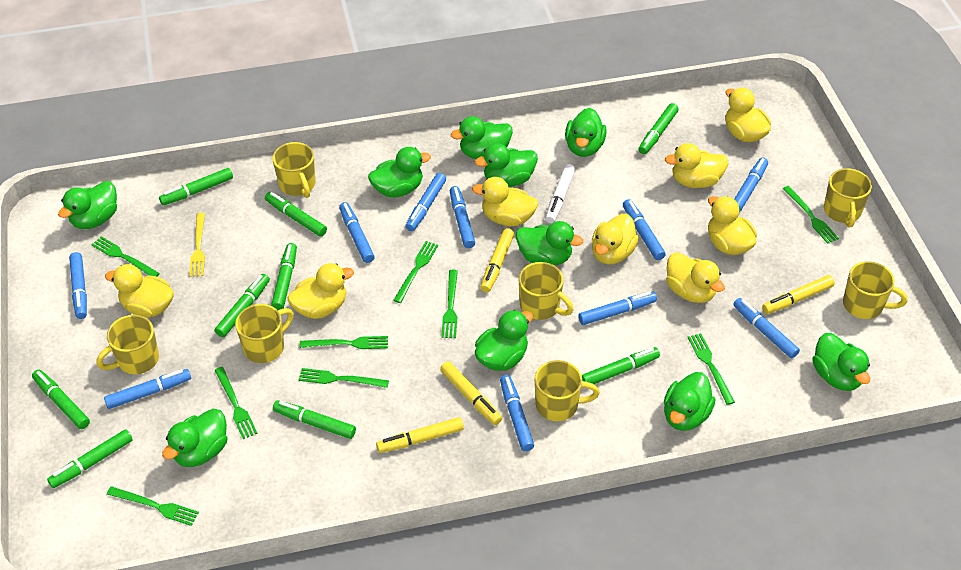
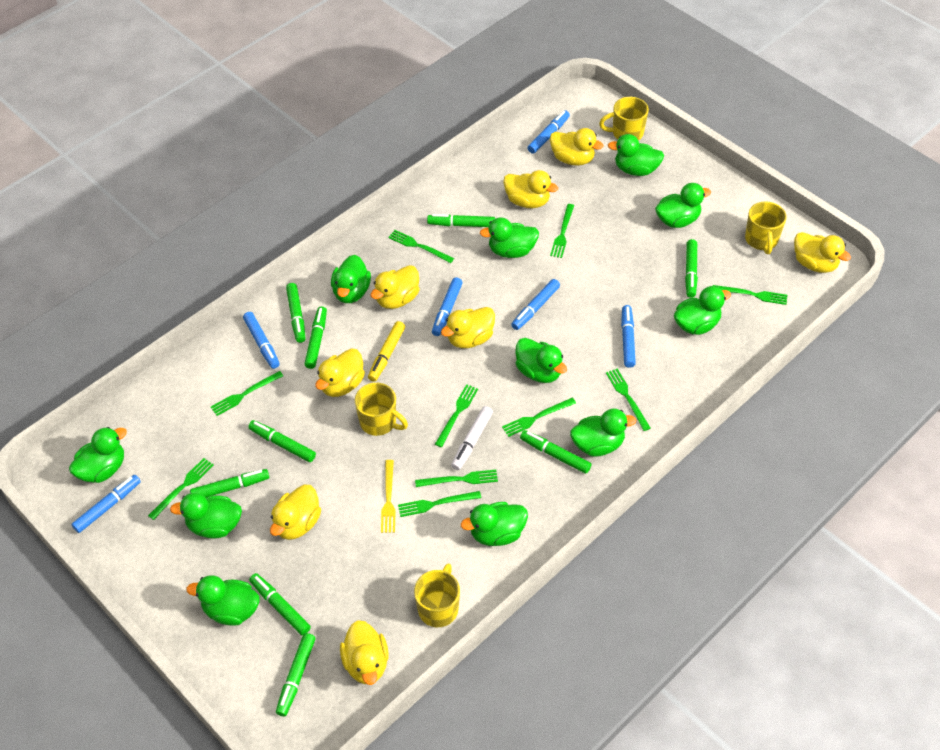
blue marker: [69,252,87,319] [104,369,191,409] [339,202,375,263] [406,173,446,231] [450,186,475,248] [500,375,534,451] [578,291,657,325] [623,199,666,260] [733,298,800,359] [734,158,768,212] = 10 -> [71,475,141,533] [243,312,280,369] [432,277,463,336] [511,279,560,330] [527,110,570,154] [621,305,636,368] = 6
green duck: [58,181,117,229] [162,409,227,467] [368,147,431,197] [451,116,513,159] [475,143,538,187] [475,310,533,371] [516,221,583,266] [565,108,607,157] [664,372,715,431] [812,333,870,391] = 10 -> [69,427,127,483] [170,493,242,538] [186,575,259,626] [331,255,371,303] [461,502,528,546] [480,218,539,258] [515,338,567,383] [570,408,636,457] [608,134,664,176] [655,183,711,228] [674,286,731,335] = 11
green fork: [92,236,160,277] [107,486,199,526] [215,367,258,439] [299,368,389,388] [300,336,388,349] [393,241,438,303] [441,270,458,338] [687,333,735,405] [783,186,839,244] = 9 -> [148,458,214,520] [211,371,283,416] [388,230,454,263] [398,491,481,517] [415,469,498,487] [435,384,478,447] [502,398,576,437] [550,204,574,258] [606,369,651,431] [713,285,787,305] = 10
yellow marker: [376,417,464,453] [440,361,502,425] [480,228,514,292] [762,275,835,314] = 4 -> [368,321,405,382] = 1
yellow mug: [96,315,159,374] [235,304,294,363] [272,142,315,198] [519,262,573,320] [535,360,600,421] [824,168,872,227] [843,261,907,319] = 7 -> [355,383,408,436] [414,563,460,627] [599,97,649,140] [745,201,787,254] = 4

